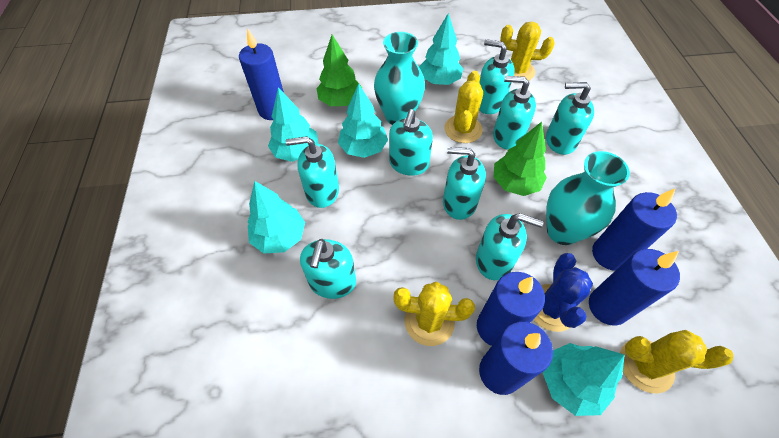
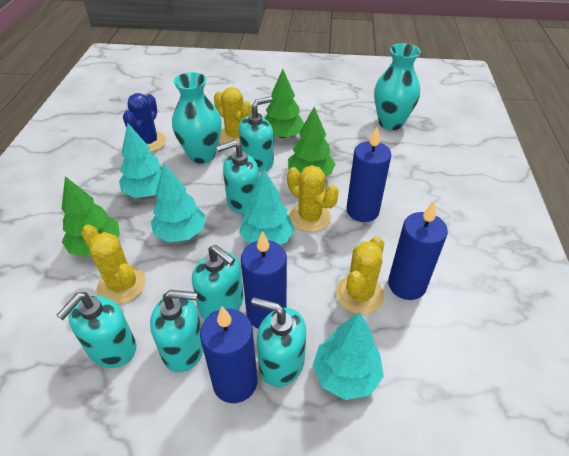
blue candle: [239,28,284,120] [477,272,545,346] [479,322,553,395] [589,249,680,326] [592,188,677,271] = 5 -> [200,306,257,403] [241,231,287,329] [347,126,391,222] [388,201,448,300] = 4
green tree: [316,35,362,106] [493,122,547,196] = 2 -> [62,176,120,256] [264,69,304,138] [288,107,335,176] = 3
turquoise soap dispenser: [286,136,339,208] [300,239,356,299] [389,109,433,176] [443,147,486,220] [476,213,544,280] [479,39,515,114] [493,76,536,149] [546,82,594,155] = 8 -> [56,292,136,368] [150,290,203,372] [192,245,244,320] [216,140,259,215] [239,97,274,172] [251,297,306,387] = 6
turquoise tree: [248,181,305,254] [268,87,319,162] [338,83,388,158] [419,13,463,85] [543,343,625,416] = 5 -> [119,123,163,198] [151,163,206,242] [239,169,295,245] [312,312,384,400] = 4

